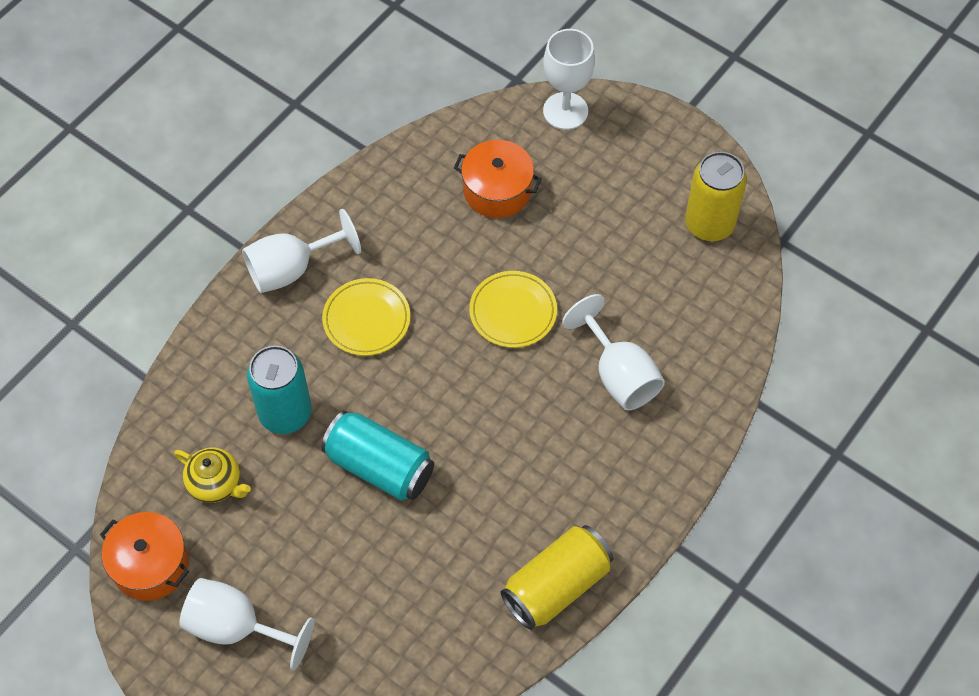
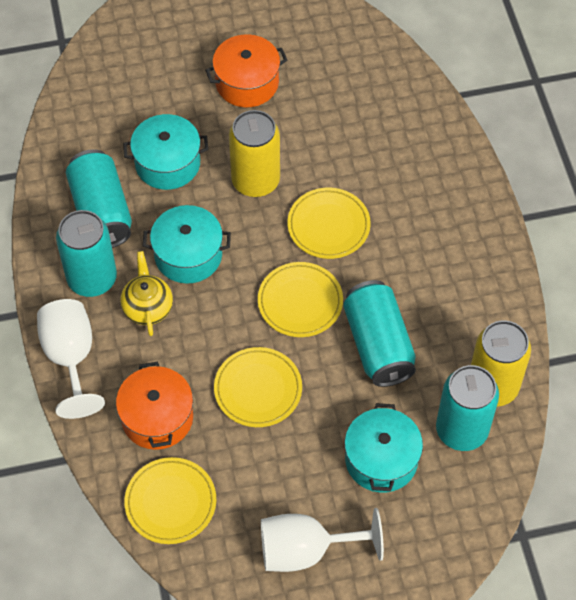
turquoise can: [247,346,312,434] [321,411,434,501] = 2 -> [56,210,117,297] [66,149,132,248] [343,280,416,387] [436,365,499,451] = 4
turquoise pot: none = 0 -> [123,114,208,190] [143,205,231,284] [344,403,423,493] = 3
white goblet: [179,578,314,671] [242,209,361,293] [543,29,595,130] [562,294,665,411] = 4 -> [37,299,105,419] [261,508,384,572] = 2
yellow plate: [322,278,410,356] [469,271,557,348] = 2 -> [124,457,216,544] [214,347,302,427] [258,262,343,337] [287,188,371,259] = 4

